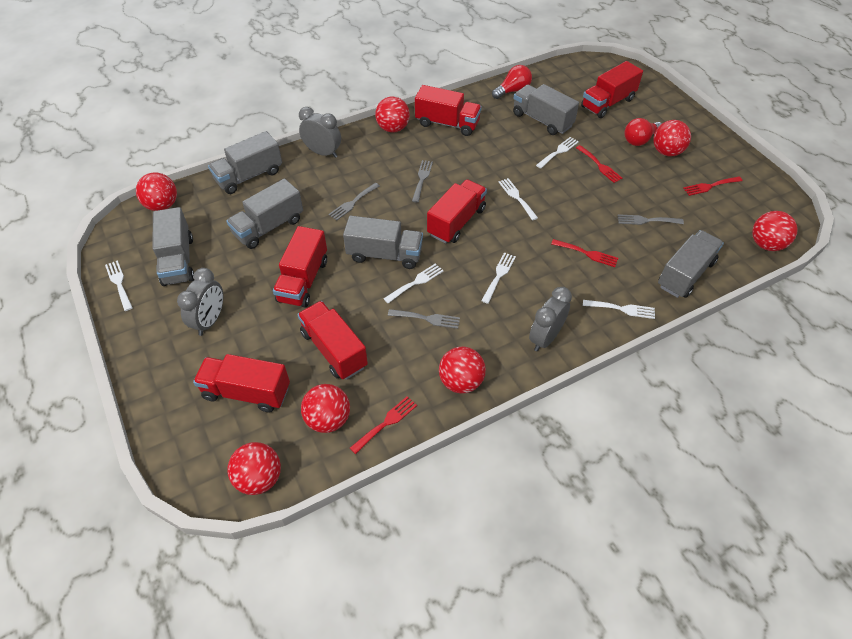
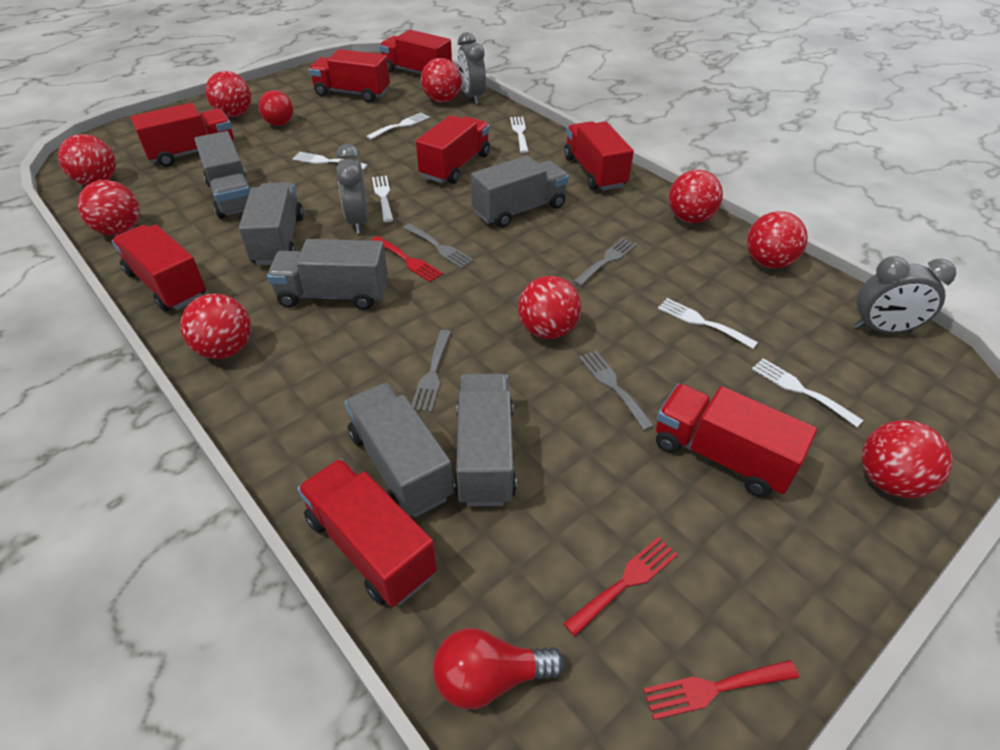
red ball: [136,173,177,211] [227,442,281,495] [301,384,350,433] [375,96,410,133] [439,347,486,394] [653,120,691,157] [752,211,798,251] = 7 -> [58,134,116,185] [78,180,140,235] [180,294,251,359] [205,71,251,117] [421,58,462,103] [518,276,581,339] [669,170,723,223] [747,211,808,269] [862,420,952,498] = 9
red fork: [350,396,417,454] [551,239,618,267] [576,145,623,183] [683,177,742,196] = 4 -> [371,236,443,282] [563,537,678,636] [643,660,799,720] = 3
red truck: [193,354,290,412] [273,226,327,308] [297,301,368,380] [415,85,482,136] [427,179,487,244] [581,61,643,118] = 6 -> [112,224,206,312] [130,103,234,167] [297,459,437,607] [309,49,390,103] [379,30,452,74] [416,115,490,184] [564,121,634,191] [656,384,817,497] = 8

